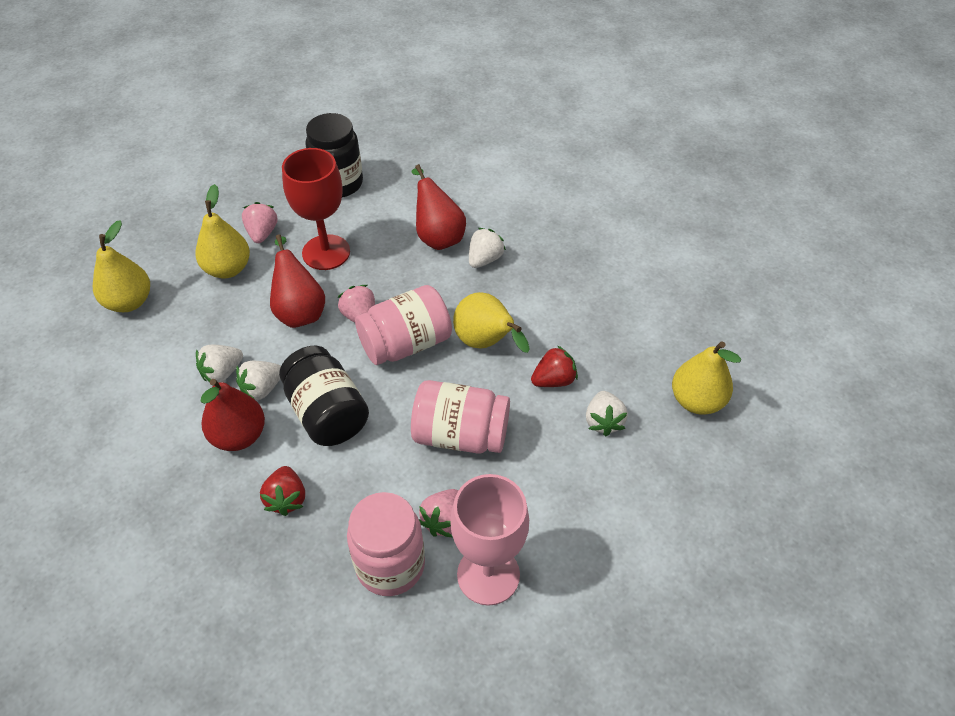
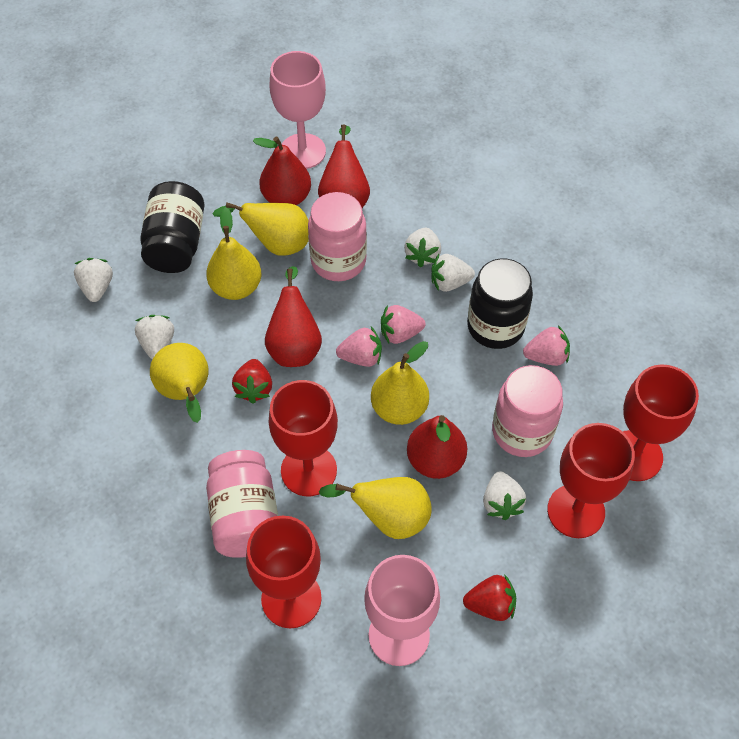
pink goblet: [450,474,529,606] = 1 -> [270,51,326,169] [364,555,440,666] = 2
red goblet: [282,148,350,270] = 1 -> [246,516,322,628] [269,380,338,496] [547,423,635,538] [623,364,699,481] = 4
red pear: [201,379,265,451] [270,234,325,328] [412,164,466,250] = 3 -> [253,136,311,205] [265,266,322,367] [318,124,370,208] [407,415,467,479] = 4
white strawberry: [196,344,243,383] [236,361,281,400] [469,228,506,268] [586,391,628,436] = 4 -> [74,258,113,302] [135,315,174,360] [404,228,441,268] [431,254,475,292] [483,471,526,520] = 5
yellow pear: [93,220,150,312] [195,184,250,278] [453,292,530,353] [672,341,741,415] = 4 -> [150,343,209,423] [206,207,261,300] [212,202,309,256] [319,477,431,539] [371,341,429,425] = 5

